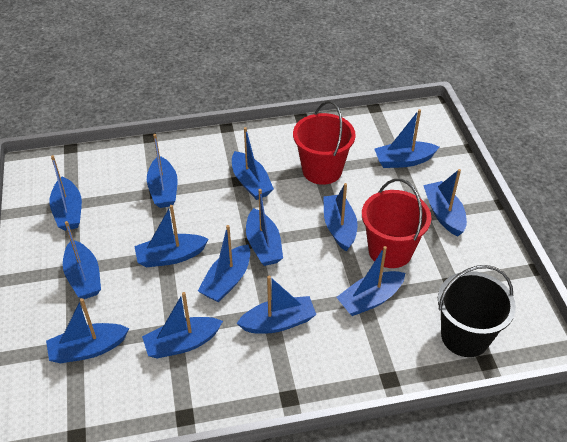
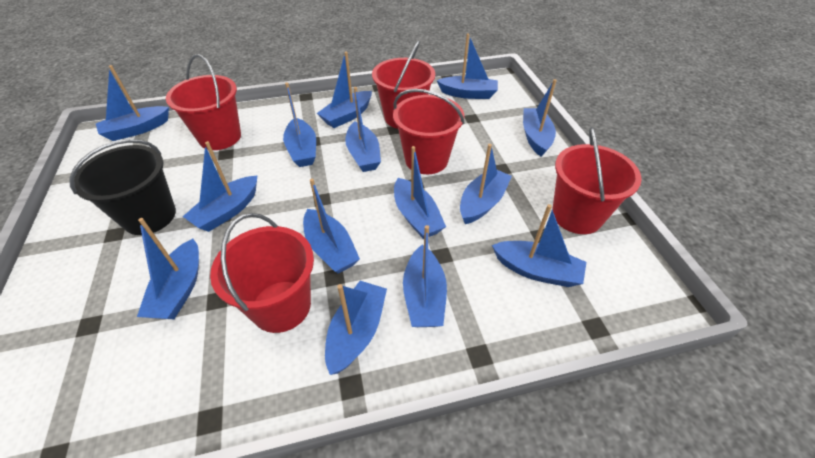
red bucket: [293,101,356,185] [362,179,431,268] = 2 -> [166,54,241,150] [210,213,314,333] [372,40,435,129] [393,89,465,174] [552,127,642,234] = 5

